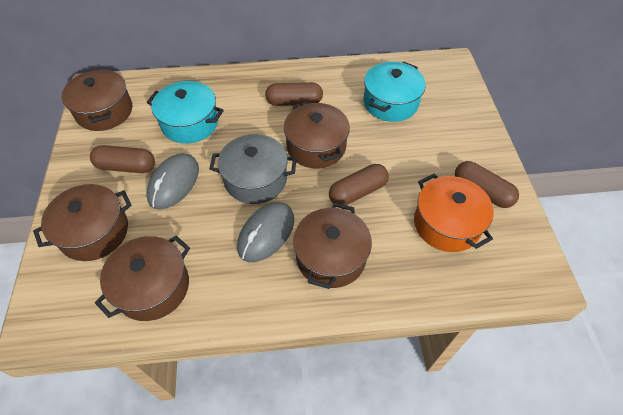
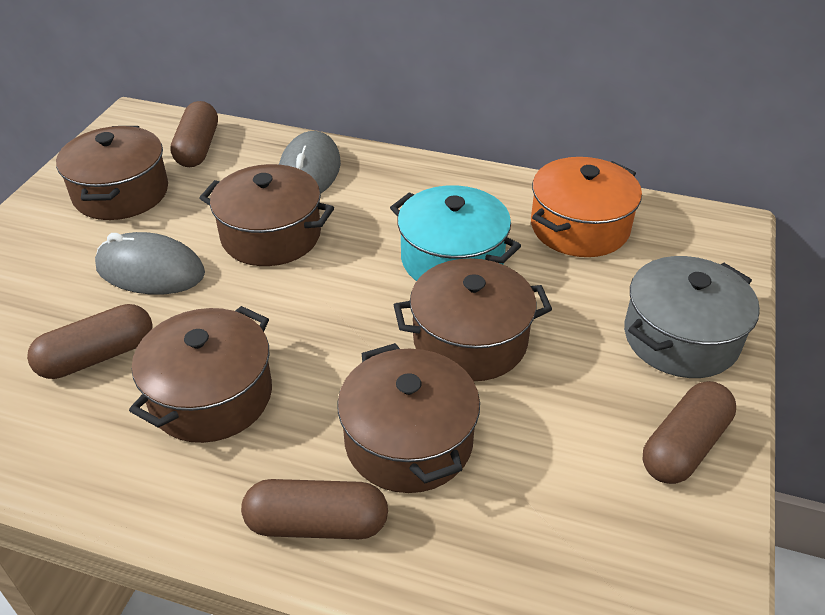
turquoise pot: [147,81,224,144] [364,61,426,122] = 2 -> [390,185,521,281] = 1

